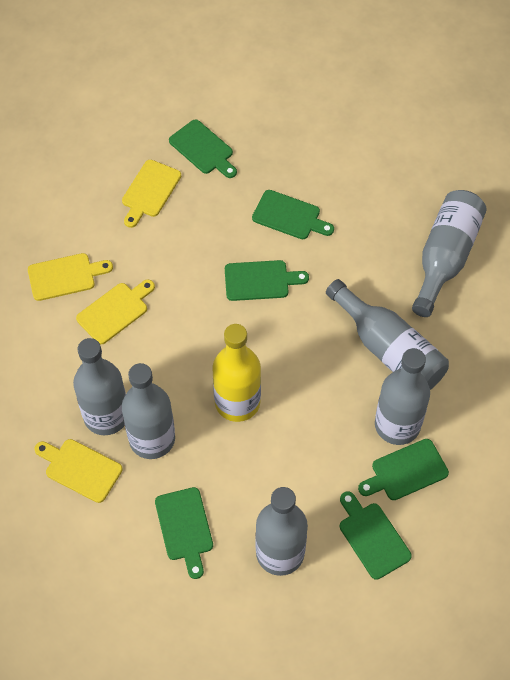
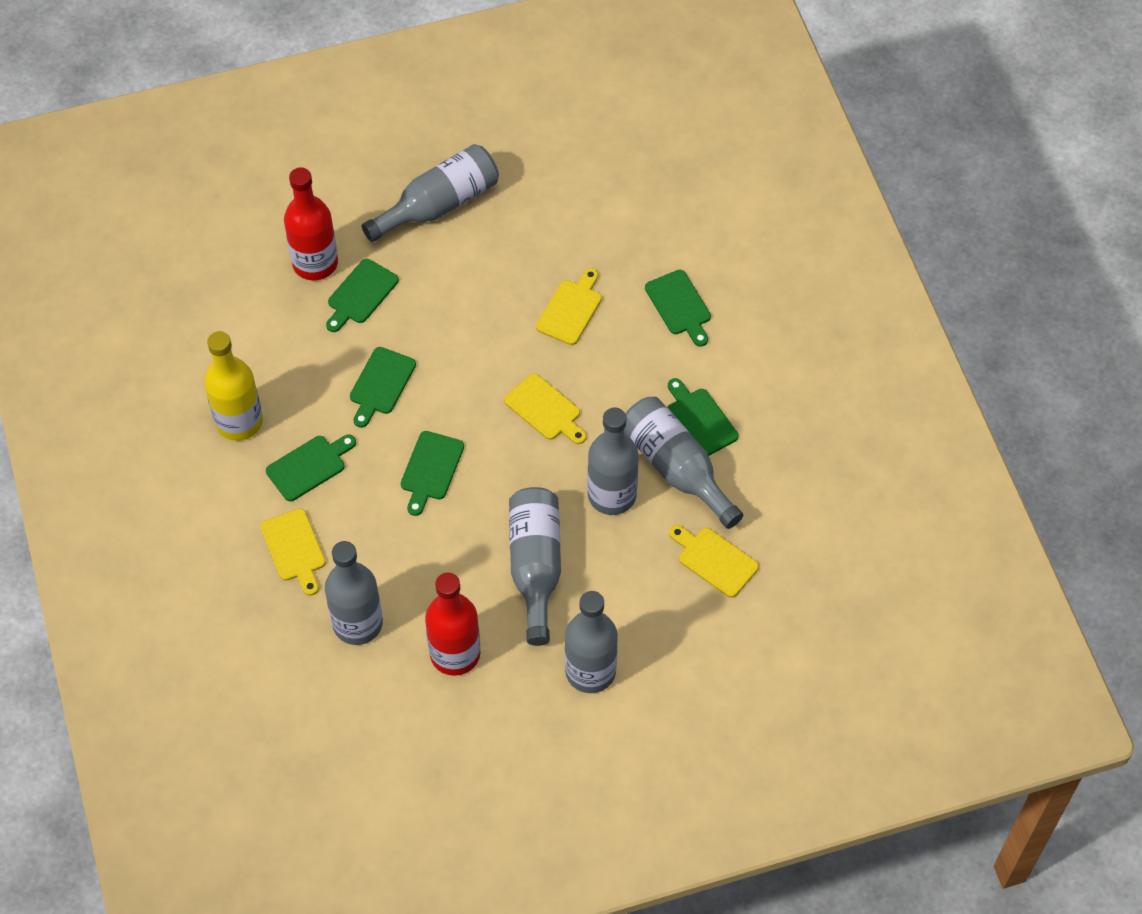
red bottle: none = 0 -> [284,167,338,280] [425,573,481,676] = 2

